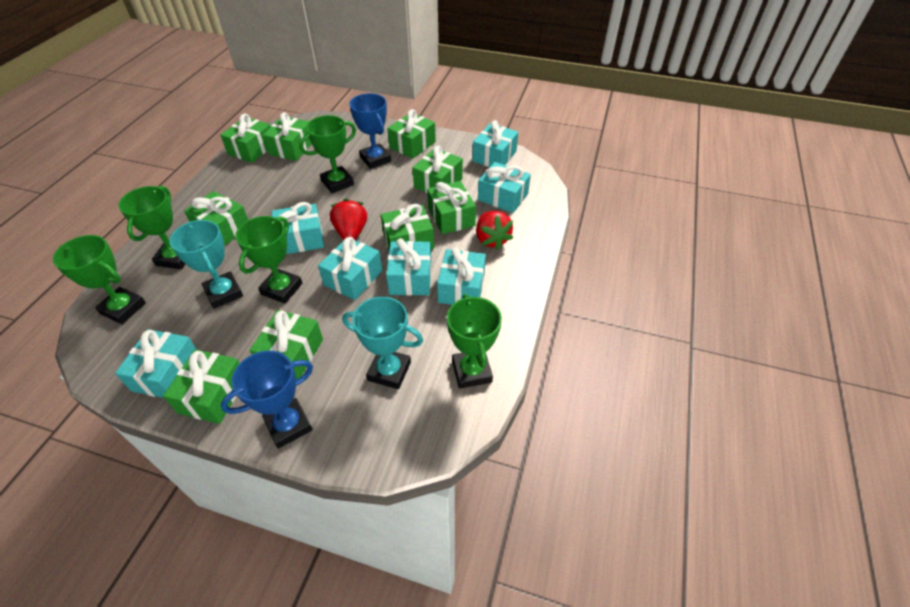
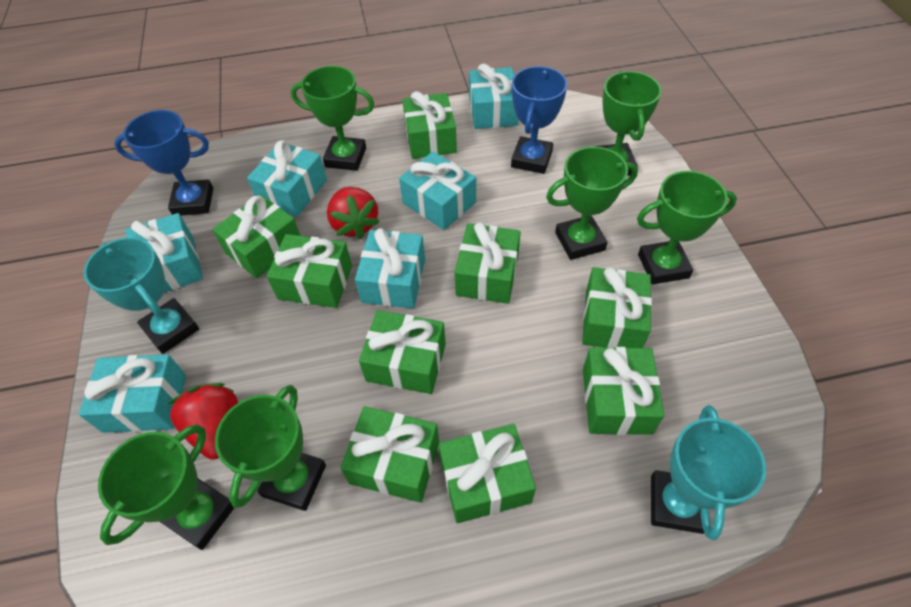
green trophy: [53,235,146,324] [119,186,185,269] [235,216,302,304] [299,115,356,193] [447,294,502,389] = 5 -> [98,425,234,550] [215,385,326,511] [291,66,374,171] [546,147,638,260] [594,71,661,176] [637,171,737,284] = 6
turquoise gift: [115,329,197,398] [272,202,324,254] [318,237,382,300] [386,238,431,295] [437,247,486,305] [472,120,518,167] [478,162,531,213] = 7 -> [79,354,186,433] [125,213,203,292] [247,140,327,217] [355,228,425,308] [399,152,476,230] [469,63,518,129] = 6

